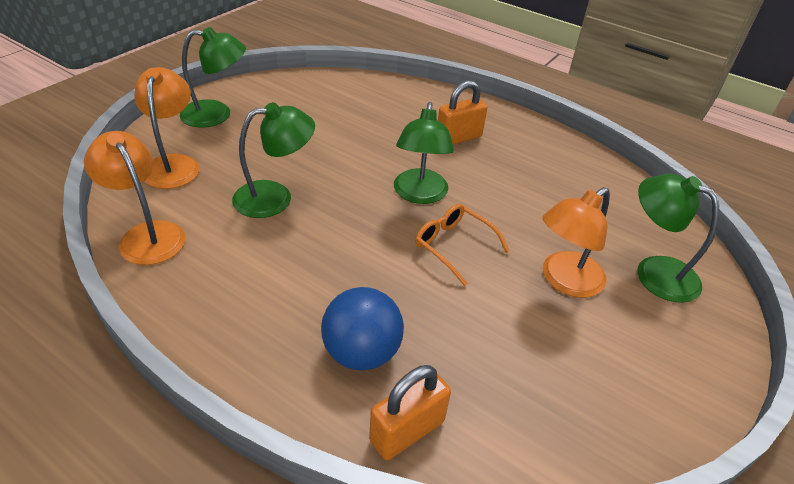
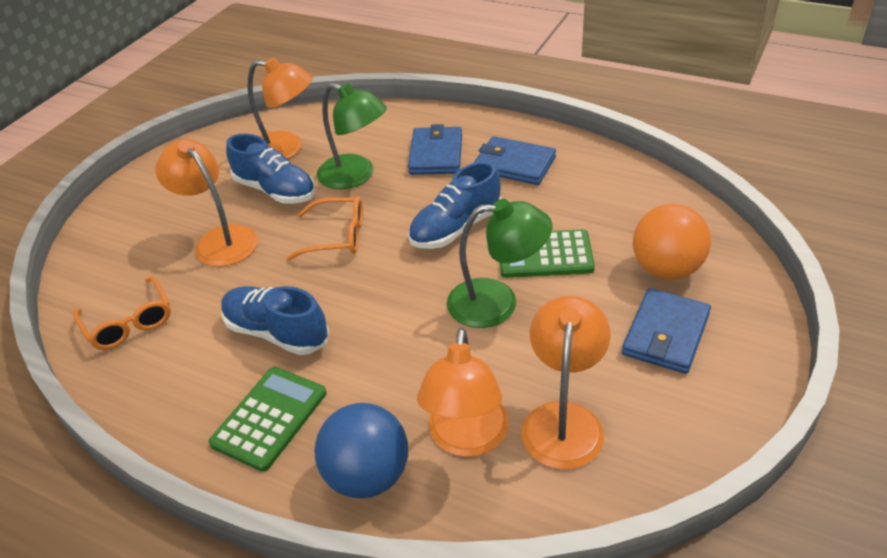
blue shoe: none = 0 -> [221,286,329,355] [226,134,315,204] [408,161,502,249] = 3
blue wallet: none = 0 -> [408,124,462,175] [474,136,556,185] [622,288,711,374] = 3
green calculator: none = 0 -> [209,367,327,472] [500,229,595,278] = 2
green lamp: [180,27,246,128] [232,102,315,218] [394,102,454,204] [638,174,719,303] = 4 -> [317,83,387,189] [447,199,552,328] = 2
orange ball: none = 0 -> [633,204,711,280] = 1
orange glasses: [415,204,510,286] = 1 -> [73,276,171,350] [286,196,363,261] = 2
orange lamp: [84,131,186,265] [134,67,200,189] [542,187,610,298] = 3 -> [155,139,258,267] [248,57,312,159] [417,328,509,457] [522,296,611,469] = 4
orange padlock: [369,365,451,460] [438,81,488,144] = 2 -> none = 0

